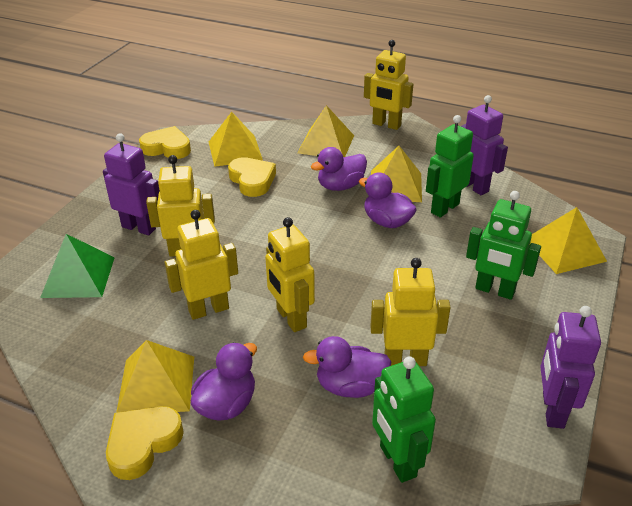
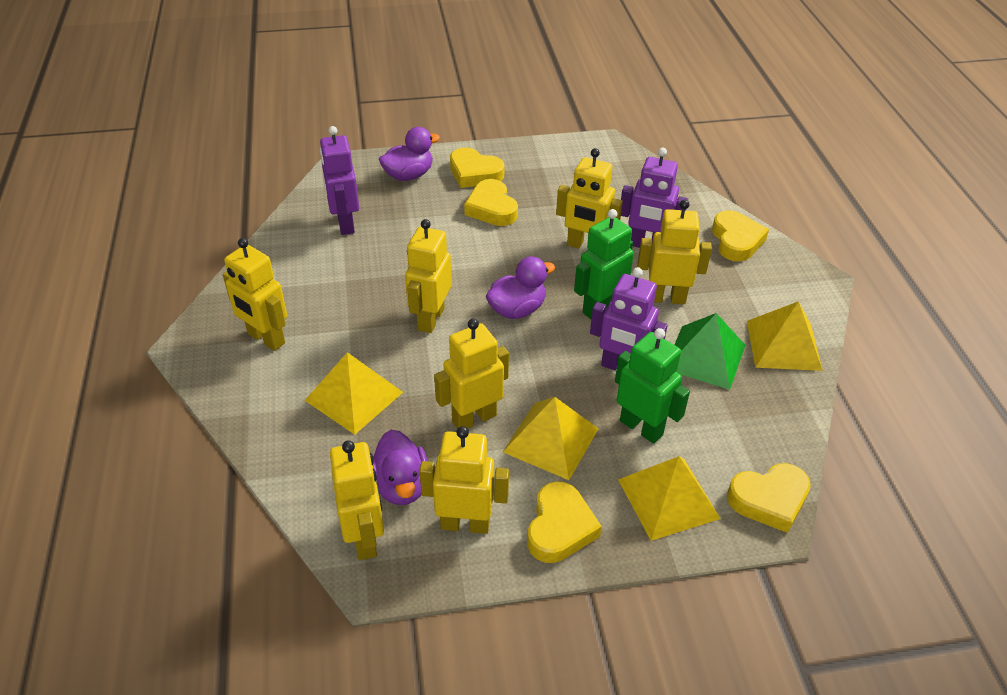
green robot: [372,356,436,483] [426,115,474,218] [466,191,541,300] = 3 -> [574,209,634,319] [615,328,690,444] = 2
purple duck: [191,342,257,421] [303,336,391,398] [311,147,367,191] [359,172,417,228] = 4 -> [373,430,428,505] [379,127,440,181] [486,256,555,319] = 3
yellow heart: [106,406,184,480] [139,126,191,159] [228,157,276,197] = 3 -> [450,147,504,188] [464,179,518,226] [527,481,602,563] [712,210,769,262] [727,463,811,533] = 5
yellow pyramid: [116,340,194,413] [209,112,263,167] [298,105,354,157] [371,146,422,202] [530,207,607,274] = 5 -> [304,352,403,435] [503,397,599,480] [618,456,721,541] [747,301,823,371] = 4
yellow robot: [146,155,215,257] [165,210,238,320] [265,217,315,332] [364,40,413,130] [370,258,451,366] = 5 -> [223,238,287,351] [330,440,384,560] [405,219,452,333] [419,426,509,534] [434,319,509,429] [556,148,623,249] [637,200,712,304] = 7

